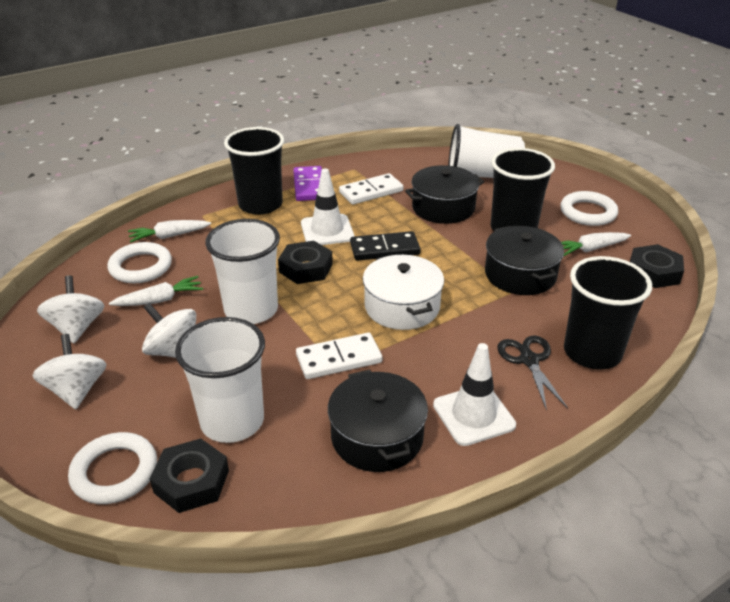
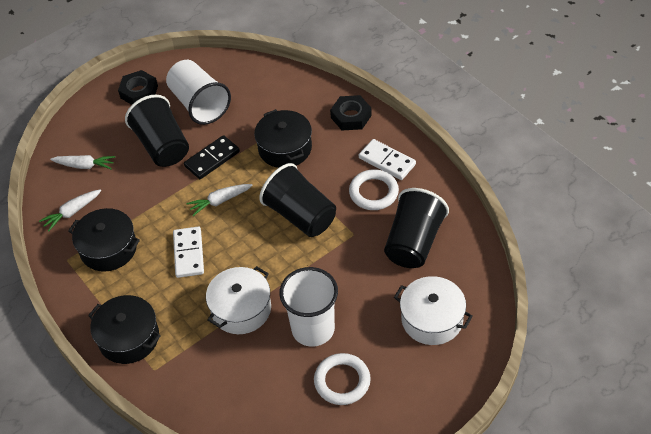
black nut: [150,439,229,513] [278,241,333,284] [630,244,684,288] = 3 -> [118,70,158,105] [330,95,372,131] = 2
black scissors: [497,335,568,411] = 1 -> none = 0
purple domino: [293,166,322,201] = 1 -> none = 0
white cup: [175,317,265,443] [205,219,280,324] [448,124,525,178] = 3 -> [166,60,231,125] [279,267,338,347] = 2
white pot: [363,254,444,330] = 1 -> [206,266,271,334] [394,276,473,345] = 2
white ring: [68,432,157,504] [107,242,172,283] [561,191,618,226] = 3 -> [314,353,371,405] [349,169,399,210] = 2
white spinning top: [32,334,107,409] [37,276,104,343] [142,303,196,358] = 3 -> none = 0
white traffic cone: [301,168,354,245] [433,343,516,446] = 2 -> none = 0

